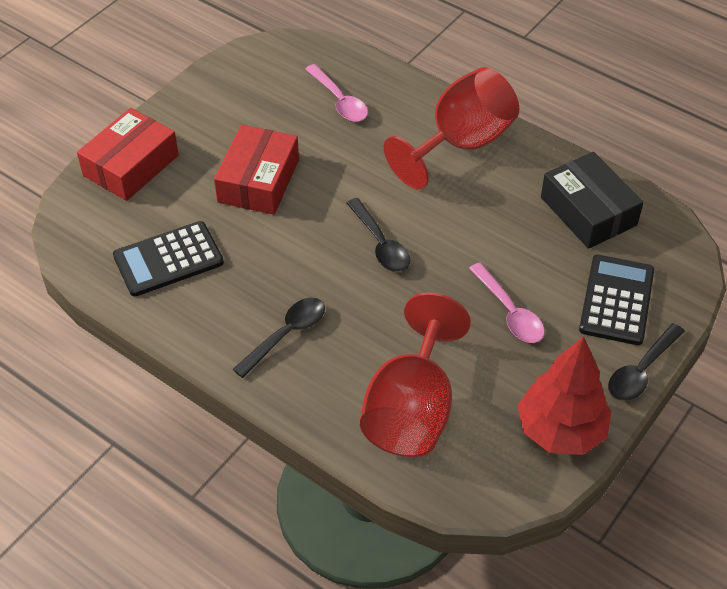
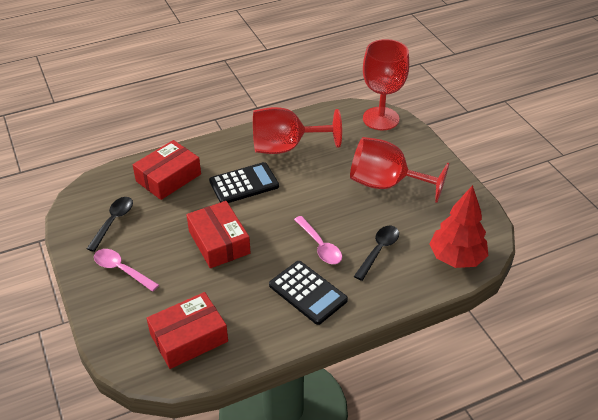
black box: [541,152,644,249] = 1 -> none = 0
black spoon: [233,298,325,378] [347,198,410,272] [608,323,685,401] = 3 -> [87,197,133,252] [354,226,399,281] = 2
red box: [77,108,179,201] [214,125,299,215] = 2 -> [133,140,201,200] [147,292,228,369] [187,201,251,268] = 3
red goblet: [360,292,471,457] [384,67,519,189] = 2 -> [253,107,342,154] [350,137,449,203] [363,39,409,130] = 3

